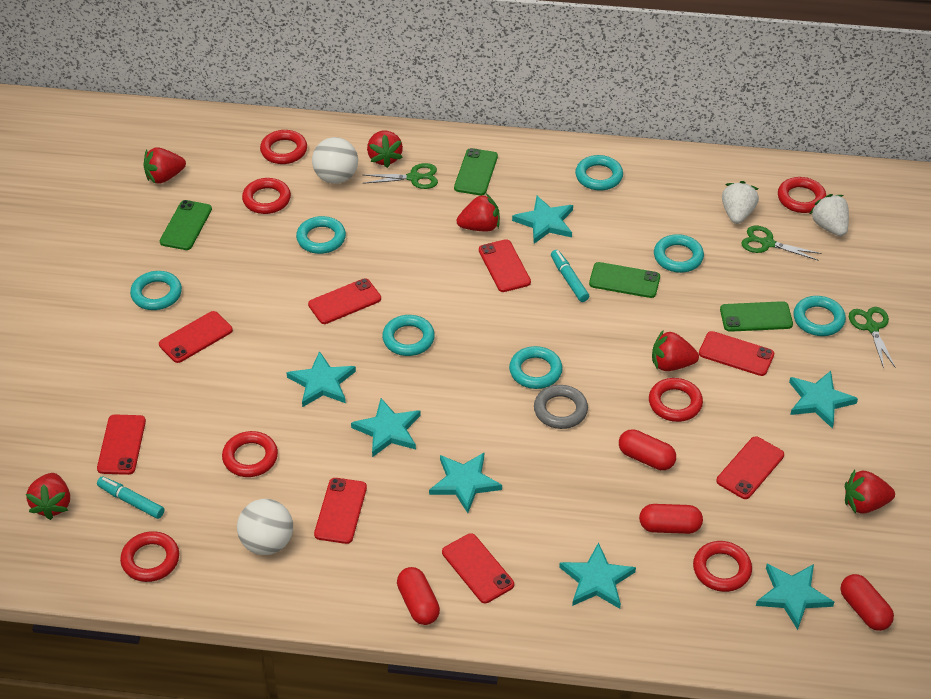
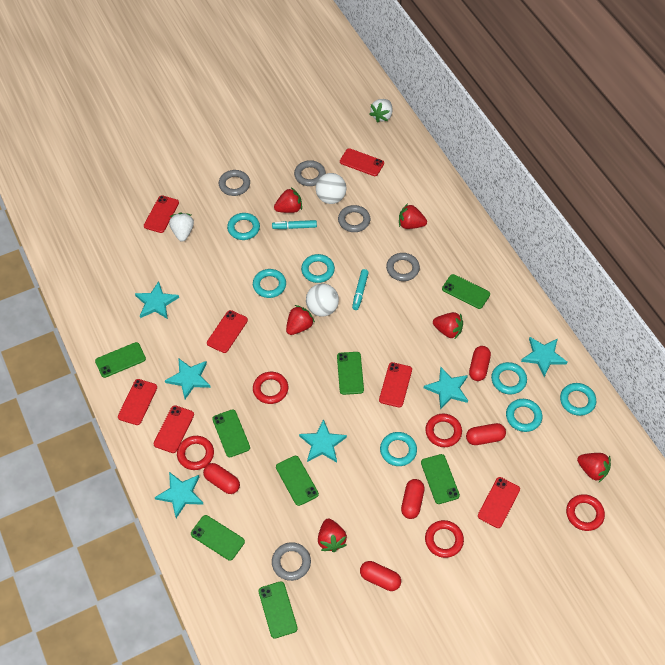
green phone: [160,200,212,250] [454,148,498,195] [589,262,660,298] [720,301,793,332] = 4 -> [95,342,146,378] [191,515,245,561] [212,409,250,457] [258,581,298,639] [276,456,319,506] [337,352,364,395] [421,454,460,504] [442,274,490,309] = 8
green scissors: [363,163,438,189] [742,226,822,261] [849,307,896,368] = 3 -> none = 0
grey ring: [534,385,588,429] = 1 -> [219,170,250,196] [272,542,311,581] [294,160,326,186] [338,205,370,232] [386,253,420,281] = 5
red capsule: [397,567,440,625] [619,429,676,470] [639,504,703,534] [841,574,894,631] = 4 -> [203,463,240,494] [360,561,401,591] [401,479,424,519] [466,423,506,445] [469,346,491,381] = 5
red phone: [97,414,146,475] [159,311,233,363] [308,278,381,324] [314,478,367,544] [442,533,514,603] [479,239,531,292] [699,331,774,376] [716,436,784,499] = 8 -> [118,379,157,425] [144,195,179,233] [153,405,194,453] [207,310,248,353] [340,148,384,176] [379,362,412,408] [478,477,520,528] = 7
red ring: [120,531,179,582] [222,431,278,477] [242,178,291,214] [260,130,307,164] [649,378,703,422] [693,541,752,592] [778,177,826,213] = 7 -> [177,436,214,470] [253,372,288,404] [425,414,462,447] [425,520,464,558] [566,494,605,531] = 5
turquoise star: [286,351,356,407] [351,398,421,457] [429,453,502,513] [512,196,573,244] [559,542,636,609] [756,564,834,630] [789,371,858,429] = 7 -> [135,281,179,319] [155,472,204,518] [165,358,211,399] [299,419,347,463] [424,367,468,409] [521,337,567,377] = 6

